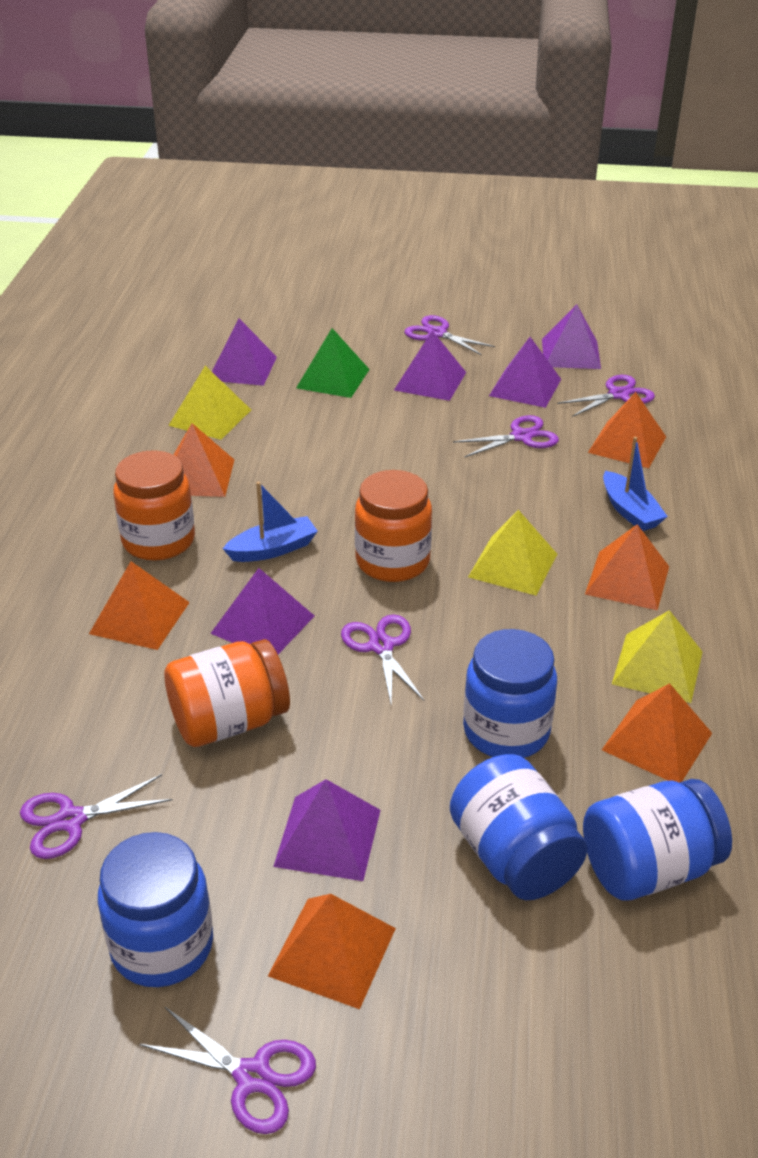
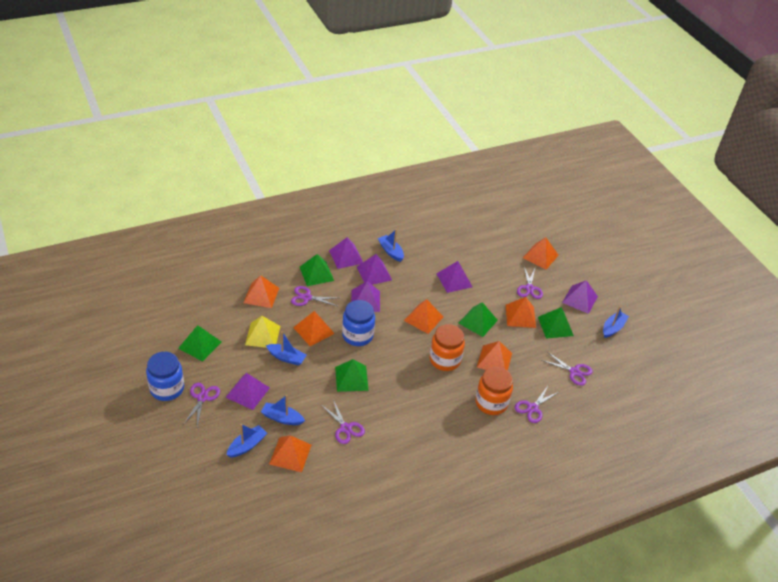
blue boat: [223,482,318,562] [603,437,668,531] = 2 -> [227,424,267,457] [261,395,305,425] [266,331,306,365] [378,229,404,262] [603,306,629,338] = 5
blue jar: [98,832,213,987] [450,754,587,900] [463,629,557,758] [583,779,732,901] = 4 -> [146,352,184,401] [342,300,375,346] = 2
green pyramid: [296,328,370,398] = 1 -> [178,325,221,362] [300,254,334,286] [335,359,369,392] [459,302,498,337] [538,307,574,339] = 5
orange jar: [113,450,195,561] [164,639,290,747] [355,470,432,582] = 3 -> [430,324,465,371] [475,367,513,415] = 2
orange pyramid: [89,561,190,650] [173,423,234,497] [268,894,396,1009] [585,524,669,610] [588,392,666,468] [602,683,712,783] = 6 -> [243,275,279,308] [269,435,311,472] [293,311,335,346] [404,299,443,334] [477,341,512,371] [506,297,536,328] [523,237,559,270] = 7
yellow pyramid: [168,366,251,440] [468,510,557,596] [612,610,703,703] = 3 -> [245,316,280,348] = 1

